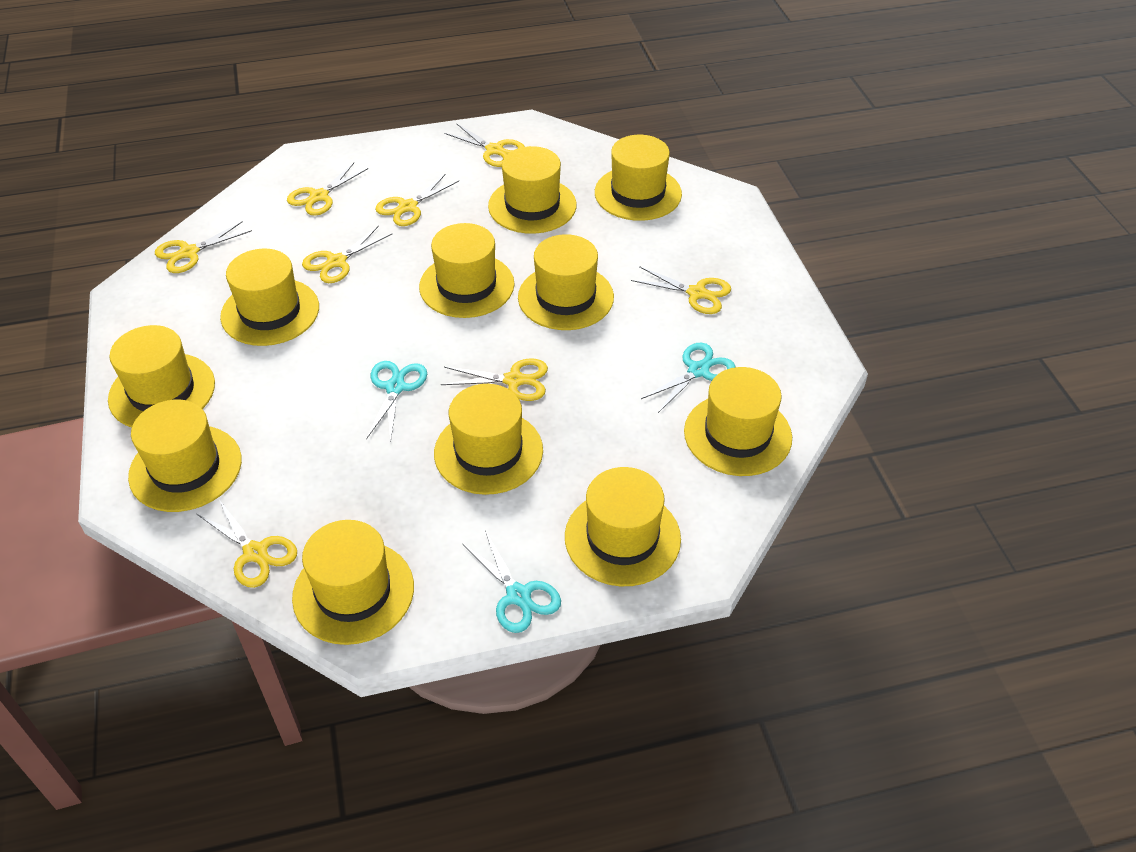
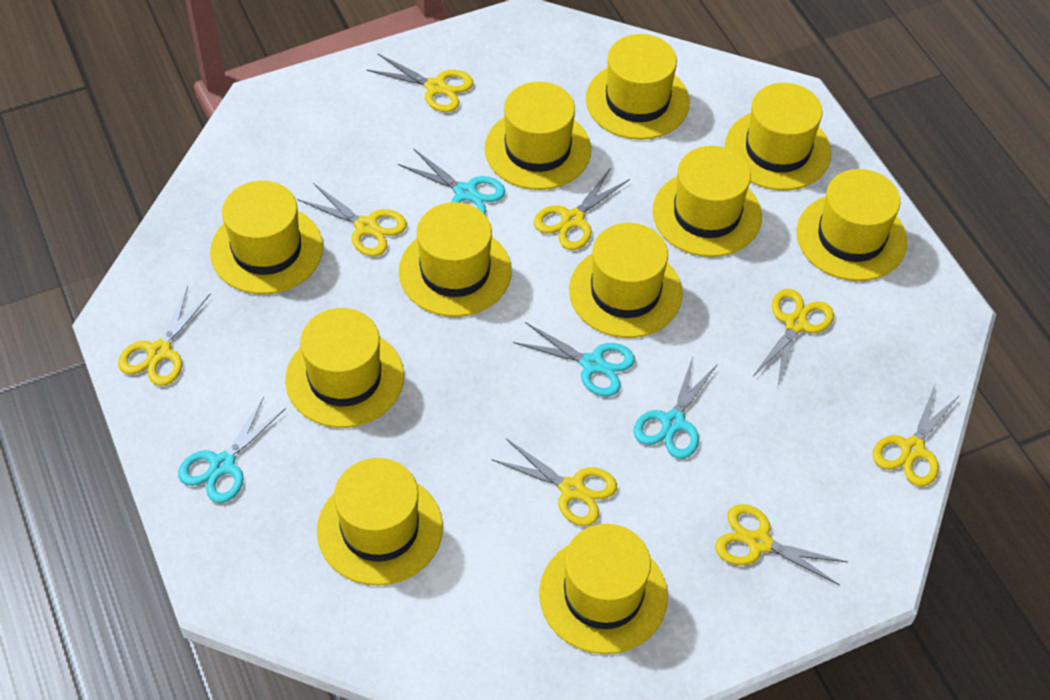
turquoise scissors: [366,361,427,442] [463,531,561,633] [641,343,736,413] = 3 -> [178,397,286,503] [398,148,505,214] [513,322,635,397] [633,356,718,459] = 4

